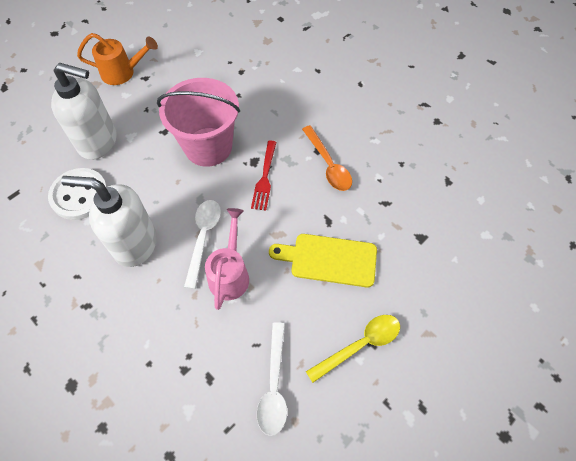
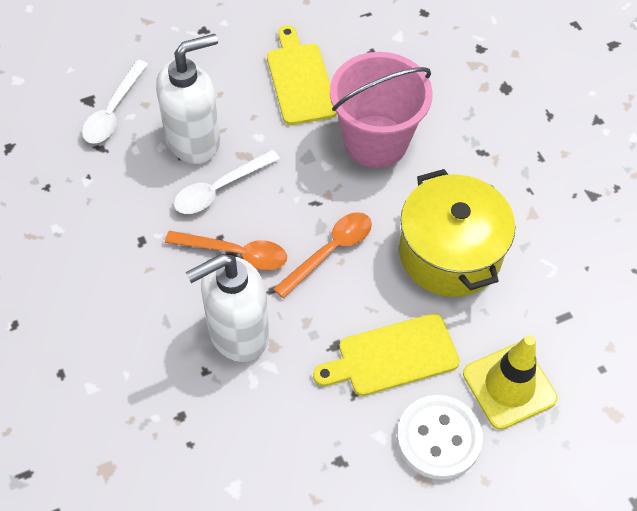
orange spoon: [302,125,352,191] = 1 -> [165,230,287,270] [273,212,372,298] = 2
orange watering can: [77,33,158,85] = 1 -> none = 0
pink watering can: [205,208,249,310] = 1 -> none = 0
red fork: [251,141,277,211] = 1 -> none = 0
yellow cutting board: [269,234,377,287] = 1 -> [267,25,337,125] [313,313,460,396] = 2
yellow pot: none = 0 -> [399,169,515,297] = 1
yellow spoon: [306,315,400,383] = 1 -> none = 0
yellow traffic cone: none = 0 -> [463,335,557,430] = 1

